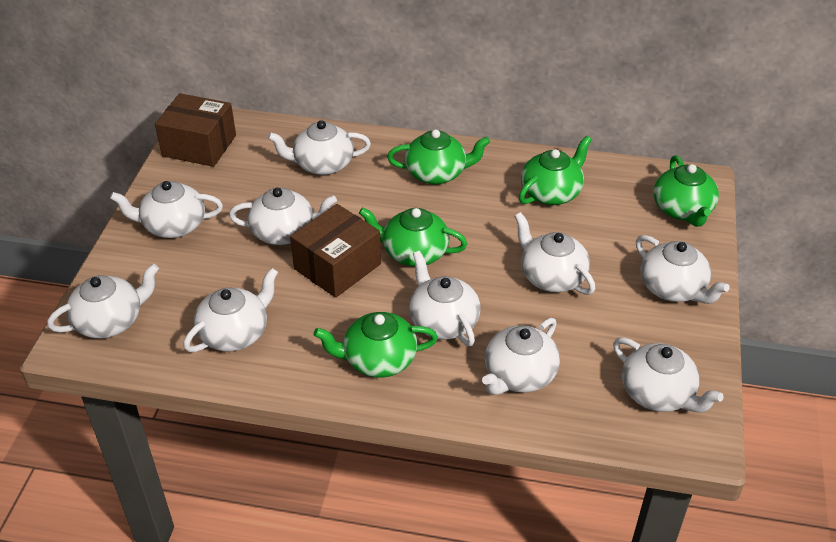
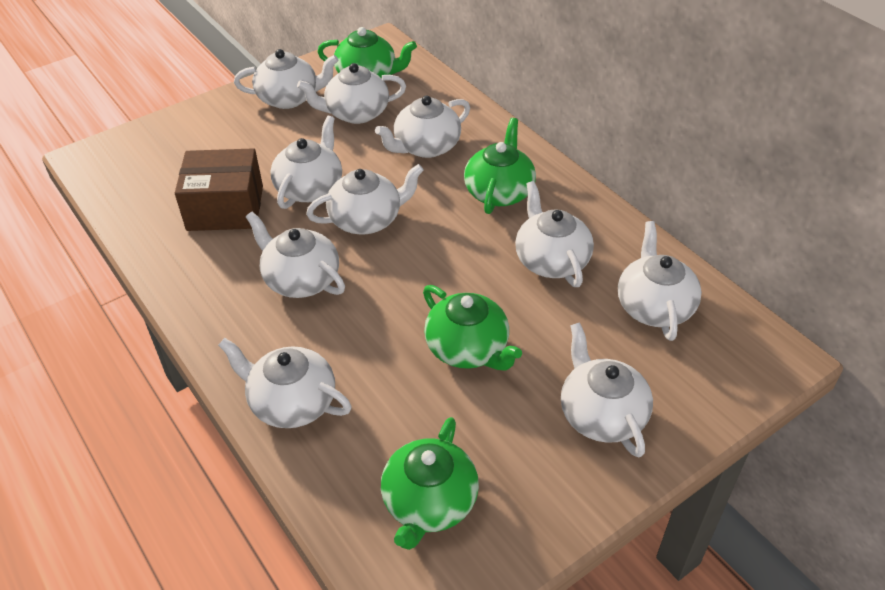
brown box: [155,93,236,167] [290,204,381,298] = 2 -> [175,148,263,231] = 1
green teapot: [314,312,438,378] [359,207,467,266] [387,129,490,184] [519,136,592,205] [653,155,719,227] = 5 -> [318,27,417,78] [381,417,479,550] [423,285,522,370] [464,118,536,214] = 4

